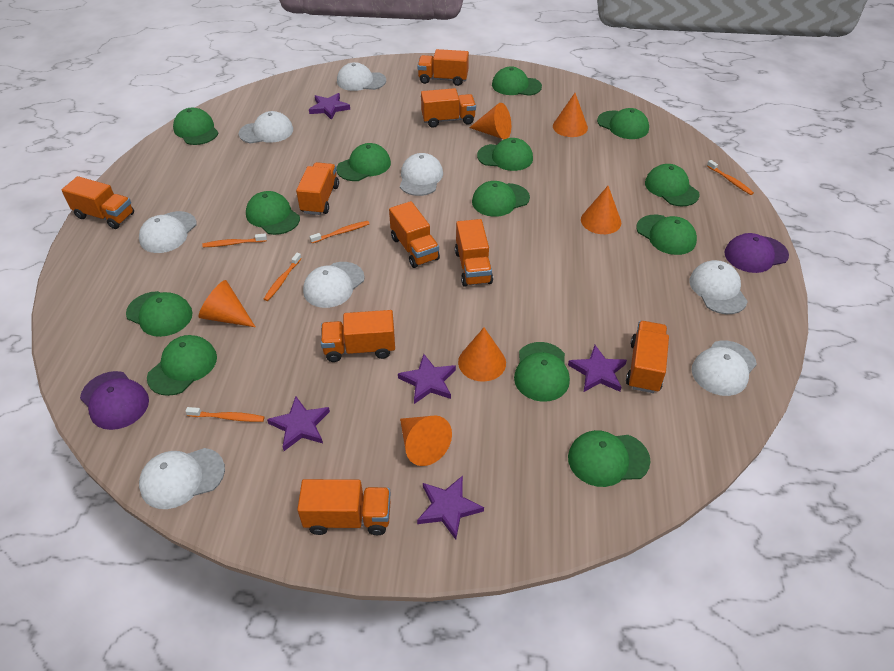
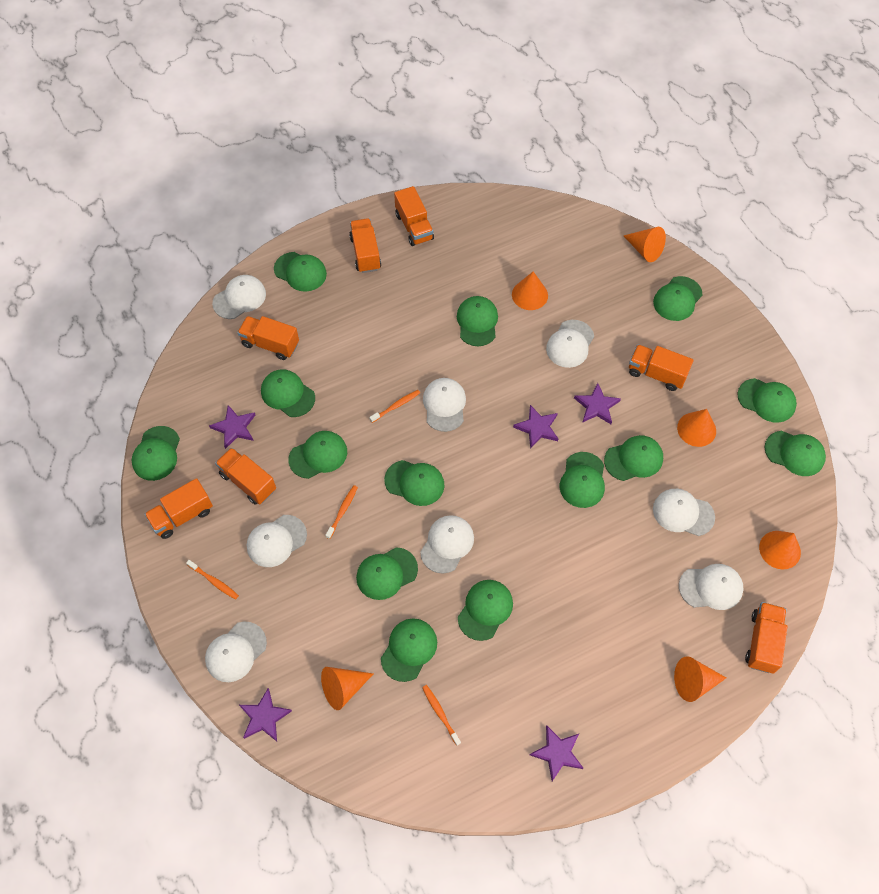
green cap: [126,291,193,337] [147,335,217,396] [173,108,218,145] [246,191,300,235] [336,143,391,181] [472,181,530,217] [477,138,533,171] [492,66,542,96] [514,342,570,402] [568,430,651,487] [597,108,649,139] [637,215,697,255] [645,164,700,206] = 13 -> [132,426,180,481] [261,369,315,417] [274,252,327,292] [288,431,347,479] [356,547,418,600] [381,618,437,682] [384,460,444,506] [457,296,498,346] [458,580,513,641] [560,452,605,508] [604,435,663,481] [653,276,702,321] [737,378,797,423] [765,431,826,476] = 14
orange toothbrush: [185,407,264,422] [202,233,267,247] [264,253,302,301] [309,221,370,243] [707,160,754,195] = 5 -> [186,560,239,600] [326,485,358,539] [369,390,420,423] [422,685,461,746] = 4
orange truck: [62,176,134,229] [296,162,339,215] [297,479,391,535] [321,310,395,362] [389,201,440,268] [417,49,469,86] [421,88,476,128] [455,219,493,287] [626,321,669,393] = 9 -> [144,478,213,539] [215,448,276,505] [237,316,299,360] [349,218,381,273] [394,186,434,246] [629,345,694,391] [745,602,787,674] = 7
purple cap: [80,371,149,430] [725,233,789,273] = 2 -> none = 0

